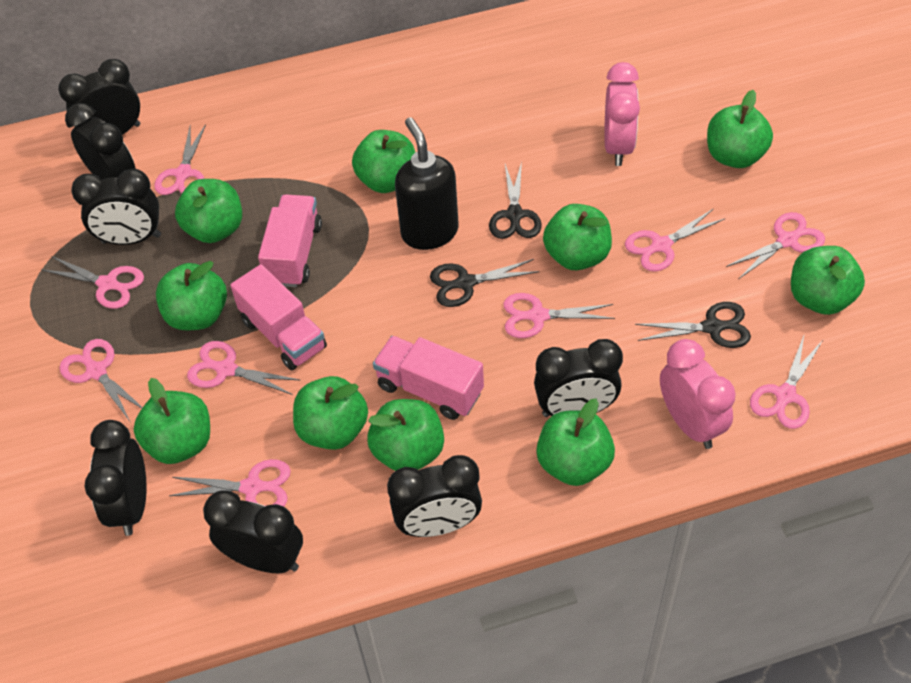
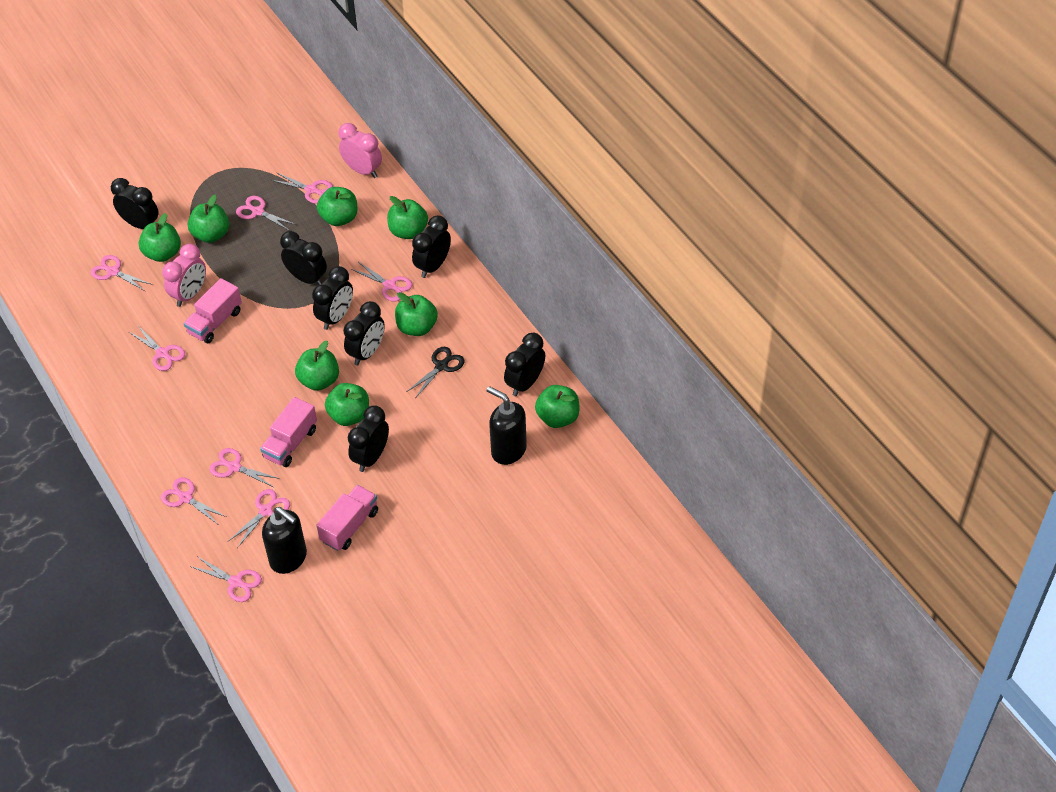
black scissors: [430,259,540,307] [489,161,542,239] [635,302,751,348] = 3 -> [407,347,465,397] = 1
black soap dispenser: [395,117,459,250] = 1 -> [262,507,307,574] [487,386,527,465] = 2
green apple: [134,378,210,464] [156,261,227,330] [175,179,242,243] [293,376,368,450] [352,130,415,193] [367,399,444,471] [536,399,615,486] [543,204,612,270] [707,90,773,168] [791,246,865,315] = 10 -> [139,213,181,262] [188,195,229,243] [295,341,339,391] [317,187,358,226] [325,383,369,426] [387,196,428,239] [395,292,438,336] [535,385,580,428] = 8

